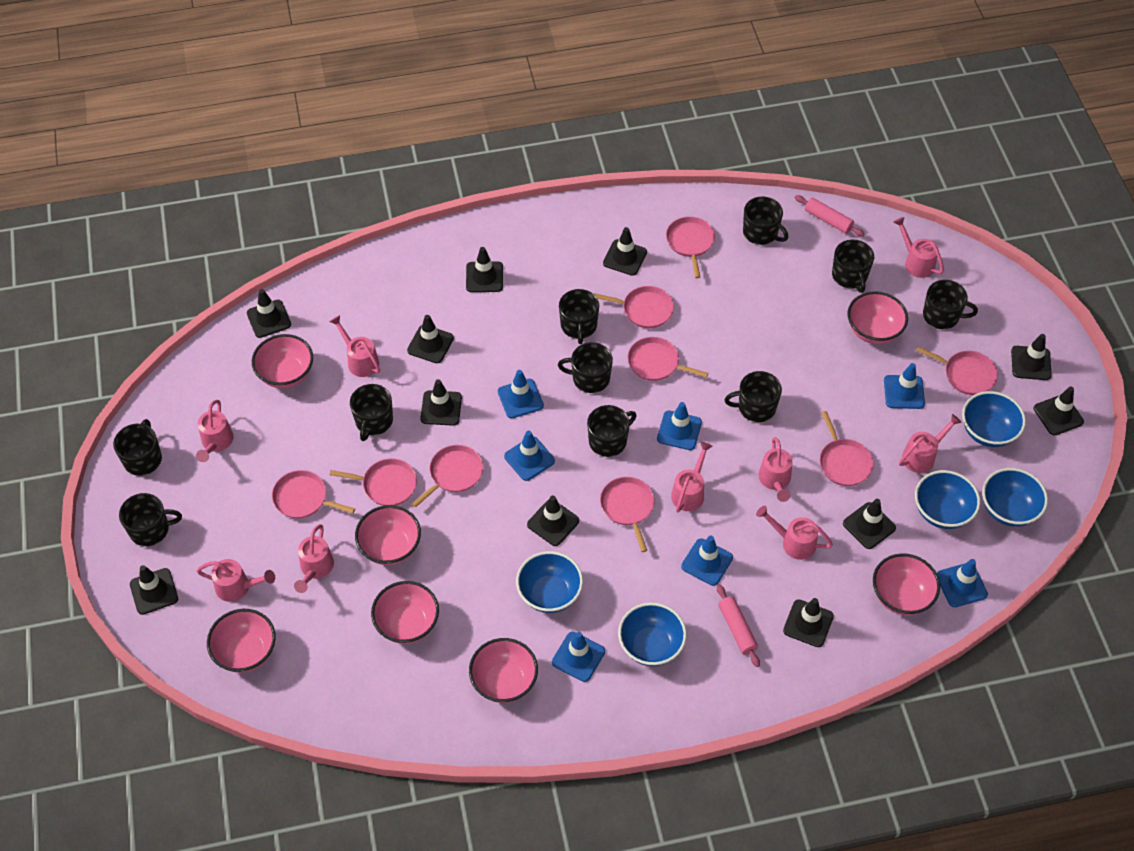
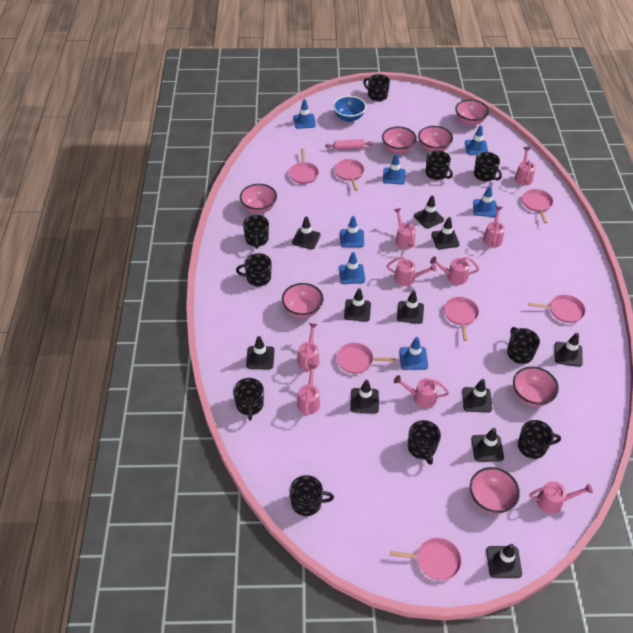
blue bowl: [516,551,583,613] [618,603,687,666] [915,470,980,529] [962,391,1026,447] [982,468,1048,527] = 5 -> [333,96,366,122] = 1
pink pan: [272,470,355,519] [330,458,417,506] [412,445,483,507] [594,286,674,328] [600,477,655,552] [628,337,708,381] [666,217,715,278] [820,411,873,486] [917,347,998,395] = 9 -> [289,148,319,184] [334,159,364,191] [337,343,396,374] [390,538,462,580] [444,297,479,341] [522,189,553,223] [528,295,586,323] = 7
pink rolling pin: [717,584,760,667] [795,195,864,236] = 2 -> [325,139,373,150] = 1

